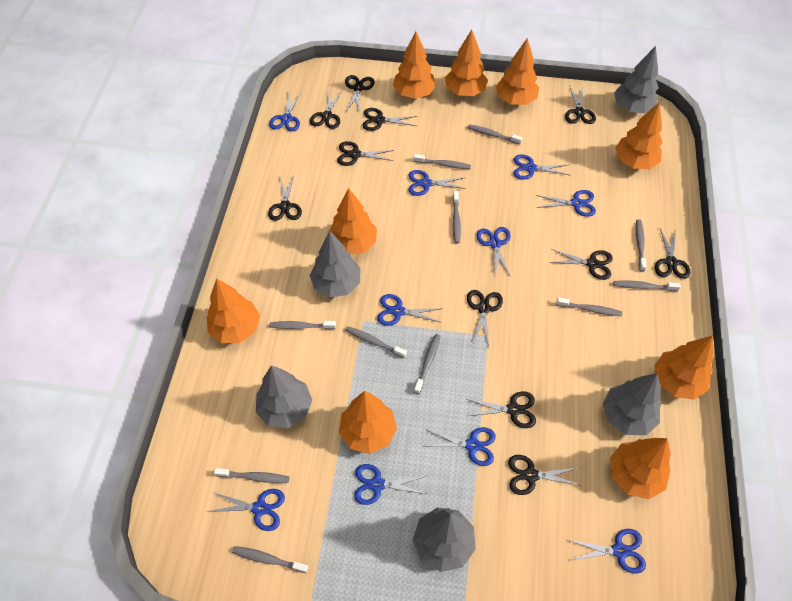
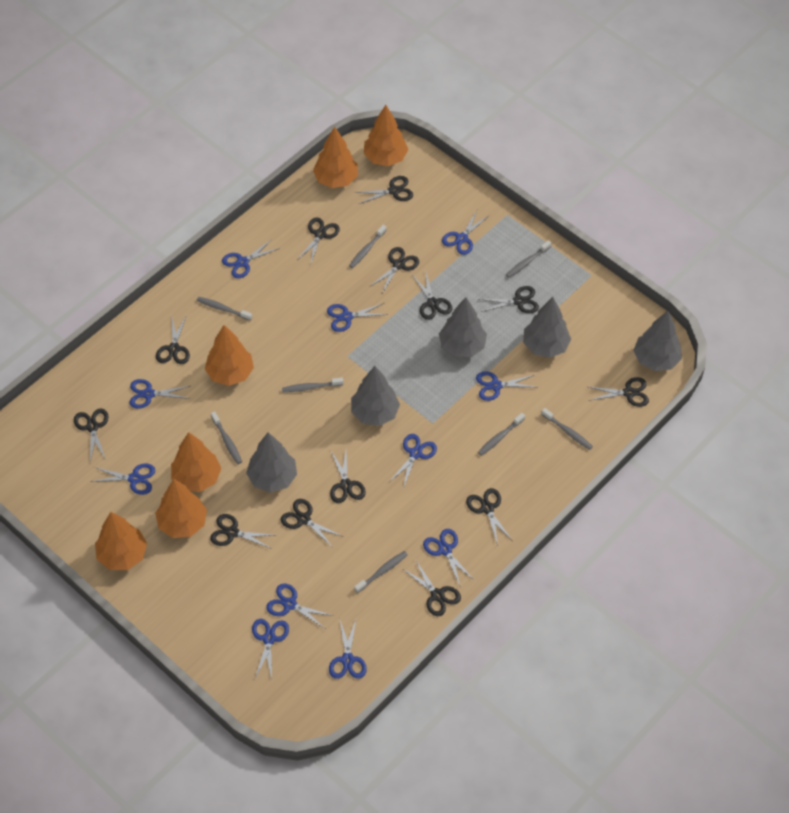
black scissors: [268,176,302,221] [310,91,342,129] [337,141,394,166] [345,75,375,112] [362,108,417,131] [467,290,503,346] [467,391,536,428] [508,455,583,495] [549,249,613,280] [565,87,596,124] [655,228,691,279] = 11 -> [74,409,109,463] [156,315,190,364] [210,514,273,549] [280,499,343,547] [297,218,340,266] [330,451,366,503] [355,176,413,204] [369,247,419,293] [403,559,461,616] [412,273,452,320] [466,488,512,546] [479,286,539,313] [588,377,649,407] = 13
blue scissors: [207,489,285,531] [269,93,301,131] [354,464,426,505] [377,294,443,326] [408,170,466,196] [424,427,496,466] [476,227,511,277] [514,154,571,180] [536,190,596,217] [568,529,646,574] = 10 -> [91,463,155,495] [130,379,190,409] [222,239,280,278] [252,619,289,679] [266,583,334,628] [327,303,388,332] [329,620,367,679] [389,434,437,489] [423,529,475,586] [442,210,490,255] [476,371,535,401] = 11
grey toothbrush: [214,468,289,483] [232,546,308,573] [269,321,336,329] [345,326,407,358] [414,154,471,169] [414,334,441,394] [452,191,461,244] [467,124,523,144] [556,297,622,316] [613,280,681,291] [636,219,647,272] = 11 -> [197,297,252,321] [211,411,242,464] [282,378,344,392] [349,225,387,268] [354,551,408,593] [478,413,525,456] [506,240,551,278] [541,408,593,450] = 8
orange tree: [207,279,260,343] [328,188,377,254] [339,391,397,454] [393,32,436,99] [445,29,488,96] [496,38,539,105] [610,438,671,499] [615,102,663,169] [654,335,714,400] = 9 -> [95,512,147,570] [155,479,207,538] [171,432,221,492] [205,325,254,386] [313,126,358,188] [364,105,408,166] = 6

